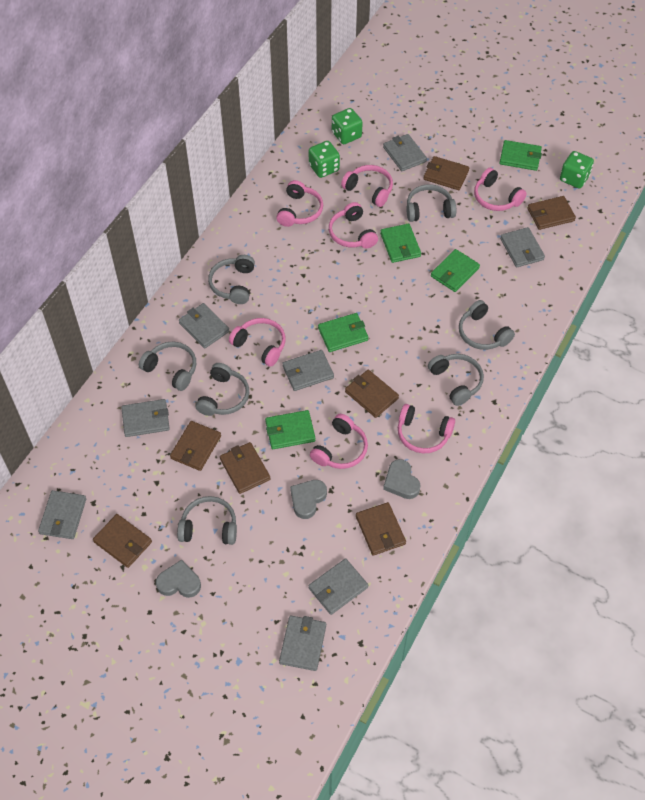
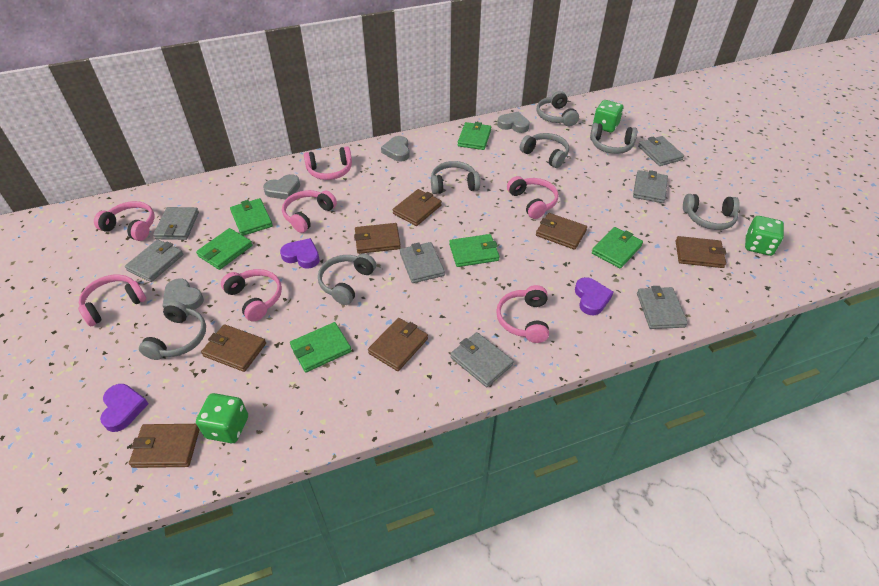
green wallet: [265,410,315,449] [318,313,368,352] [380,224,421,263] [431,249,480,292] [500,140,542,171] = 5 -> [196,228,253,270] [230,198,273,236] [290,322,352,372] [449,234,500,267] [458,122,491,150] [592,227,643,269] = 6
grey heart: [156,560,201,598] [290,480,327,519] [383,459,421,499] = 3 -> [163,278,204,310] [263,174,300,199] [381,136,410,162] [497,112,530,133] = 4
grey wallet: [38,490,86,539] [121,399,170,437] [179,303,229,349] [279,615,326,671] [282,350,334,391] [308,558,368,615] [383,134,427,171] [500,227,545,267] = 8 -> [125,239,183,282] [153,207,199,240] [400,242,445,283] [450,332,514,387] [633,170,668,203] [637,286,688,329] [638,136,684,166] = 7
purple heart: none = 0 -> [100,384,149,432] [280,238,320,269] [575,277,613,315] = 3

